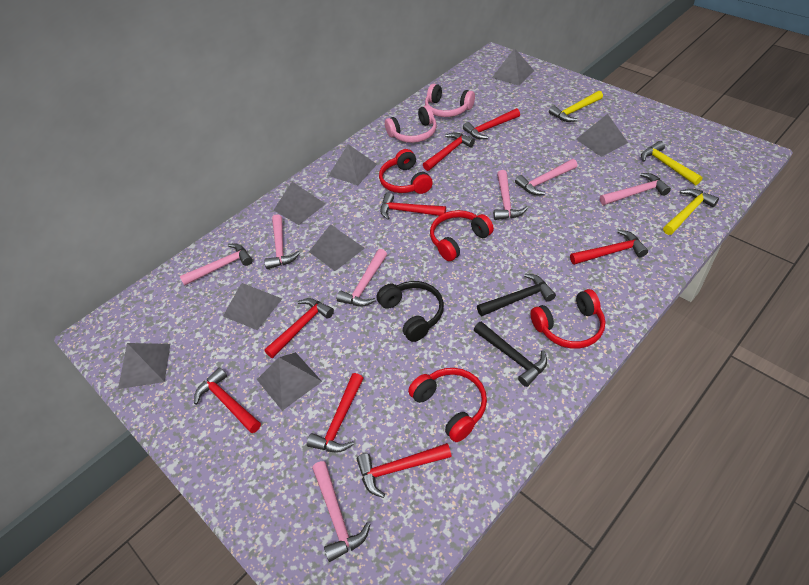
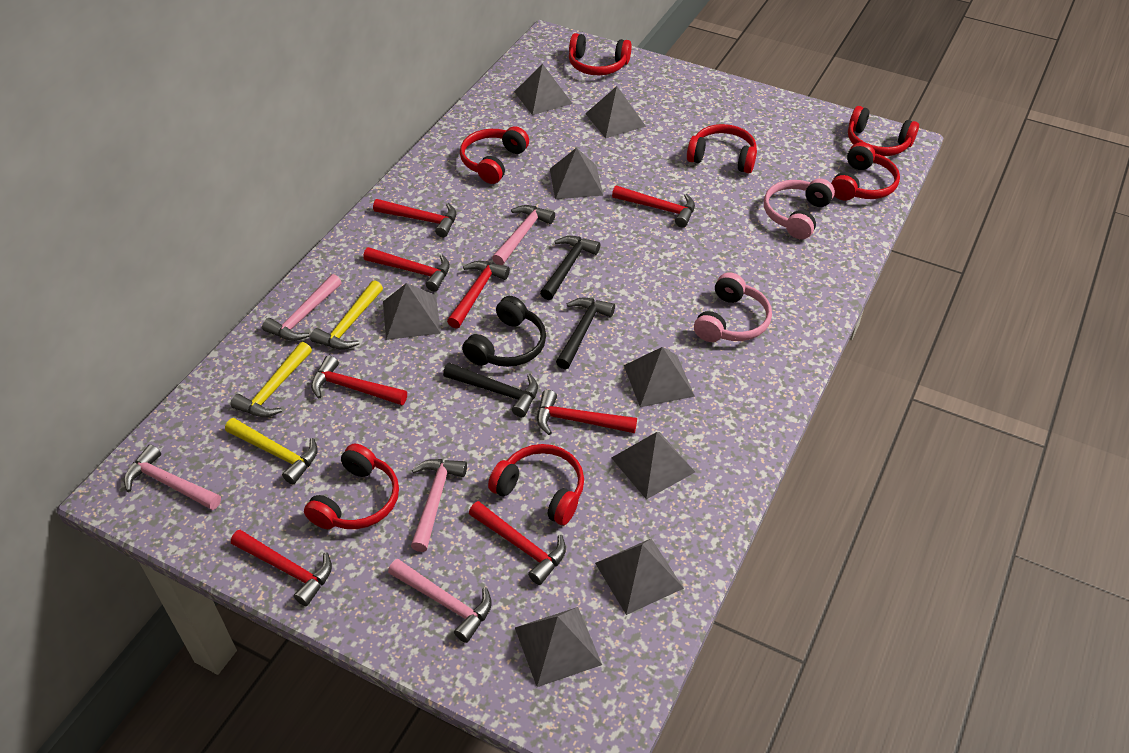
black hammer: [474,321,547,387] [477,274,556,316] = 2 -> [443,363,538,417] [540,236,600,300] [556,298,615,369] = 3
pink hammer: [180,243,252,286] [264,214,300,269] [312,461,370,562] [337,249,387,306] [494,170,528,220] [515,159,578,195] [600,173,671,205] = 7 -> [124,444,221,510] [262,274,342,341] [388,559,492,643] [411,459,467,552] [492,205,555,265] = 5
red headphones: [379,149,433,194] [408,368,487,442] [430,210,494,261] [530,289,605,348] = 4 -> [304,444,399,529] [460,126,529,184] [488,444,584,525] [569,33,632,75] [687,124,757,173] [831,142,900,200] [848,106,919,156] = 7

